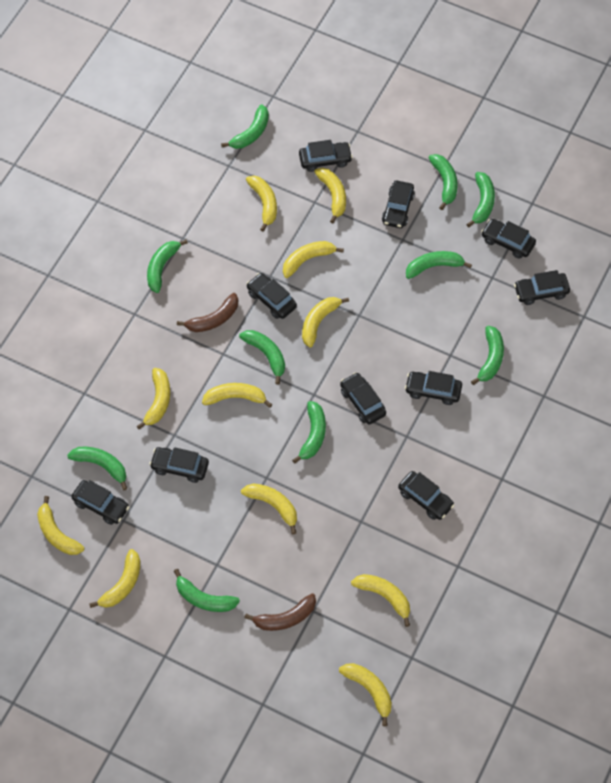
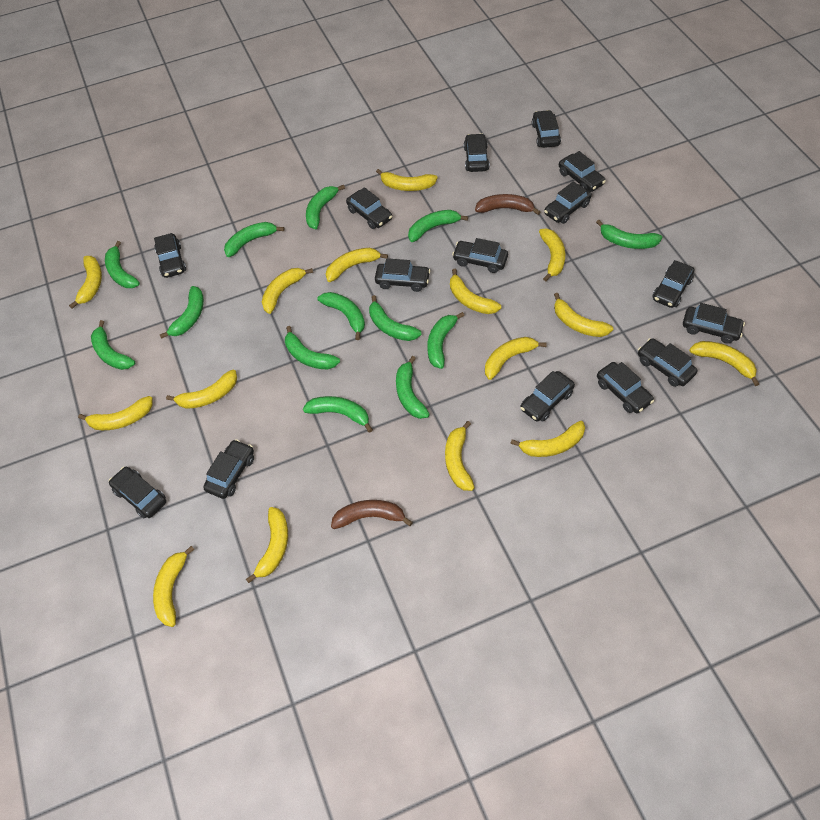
black car: [71,480,129,525] [149,447,209,483] [247,273,297,319] [299,140,353,172] [340,372,386,424] [382,181,415,228] [398,471,454,520] [405,371,462,405] [481,219,536,259] [514,270,570,305] = 10 -> [109,467,166,518] [154,233,186,278] [203,439,254,499] [346,187,392,229] [375,258,430,292] [452,238,508,273] [464,133,490,172] [520,371,575,422] [532,110,561,148] [544,181,592,224] [559,151,606,192] [597,362,654,413] [638,338,697,387] [652,260,694,308] [683,303,745,344] = 15
green banana: [67,447,128,490] [147,240,188,293] [174,569,240,612] [221,104,269,149] [239,330,285,385] [292,401,326,464] [406,251,472,279] [429,154,458,210] [466,172,495,227] [471,326,504,385] = 10 -> [91,320,135,370] [105,241,140,288] [160,286,204,339] [224,222,284,257] [285,326,340,370] [303,396,373,433] [306,185,345,229] [317,292,365,340] [369,295,422,341] [396,356,430,419] [408,210,468,242] [427,312,464,369] [596,220,662,249] = 13
yellow banana: [37,496,84,555] [89,549,140,608] [137,368,170,429] [202,383,273,408] [241,483,297,534] [246,176,277,232] [283,241,344,278] [302,297,349,348] [314,168,346,223] [339,663,392,726] [351,574,410,627] = 11 -> [69,256,102,309] [78,396,153,430] [153,546,194,627] [166,370,237,409] [246,507,288,583] [262,268,313,314] [326,248,388,282] [376,169,438,191] [445,421,475,491] [450,269,501,314] [485,337,547,380] [510,421,585,457] [539,229,565,281] [554,293,613,337] [689,341,759,386] = 15

